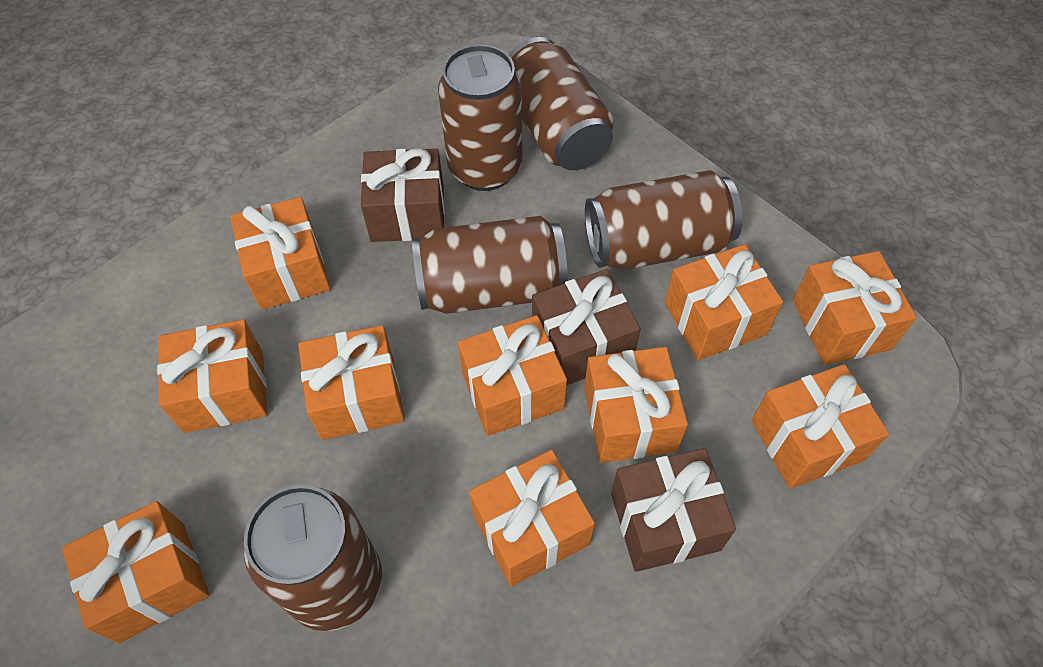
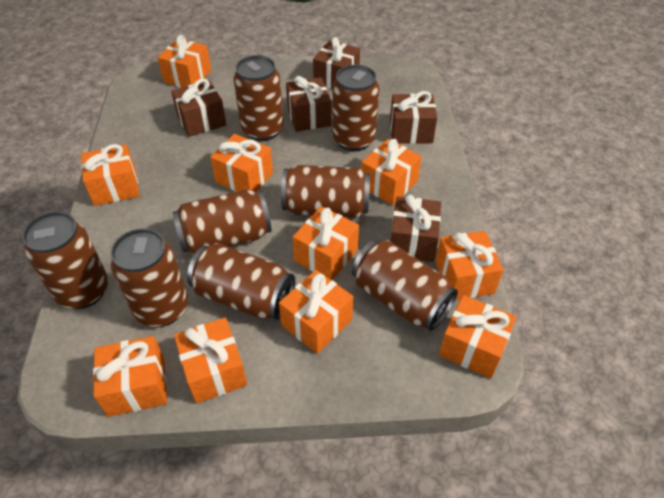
brown can: [244,485,382,631] [412,216,568,314] [438,44,523,191] [508,37,614,170] [585,170,743,270] = 5 -> [22,211,108,309] [111,228,188,327] [172,189,272,255] [187,243,295,320] [234,55,284,141] [281,165,370,218] [332,65,379,151] [352,240,458,331] = 8
brown gift: [361,148,445,242] [532,269,641,385] [611,448,736,572] = 3 -> [171,79,226,137] [286,76,331,132] [313,37,360,89] [390,91,437,144] [390,194,441,262] = 5

